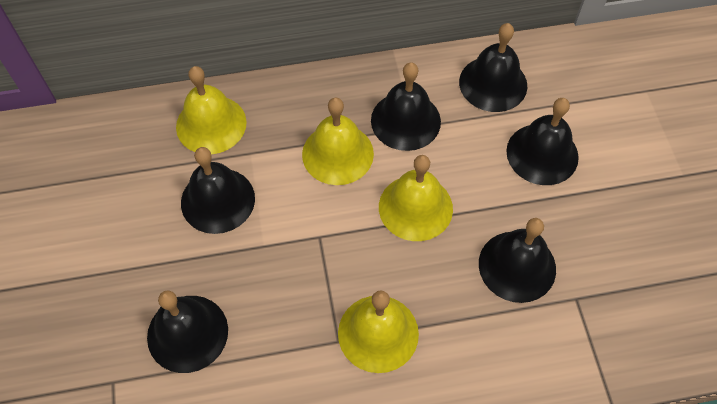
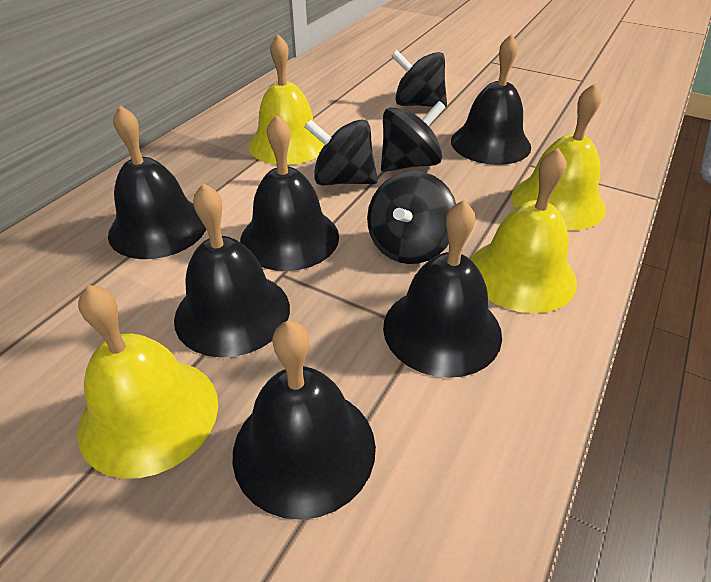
black spinning top: none = 0 -> [304,119,378,185] [367,171,456,264] [381,101,445,172] [392,50,447,107] = 4

